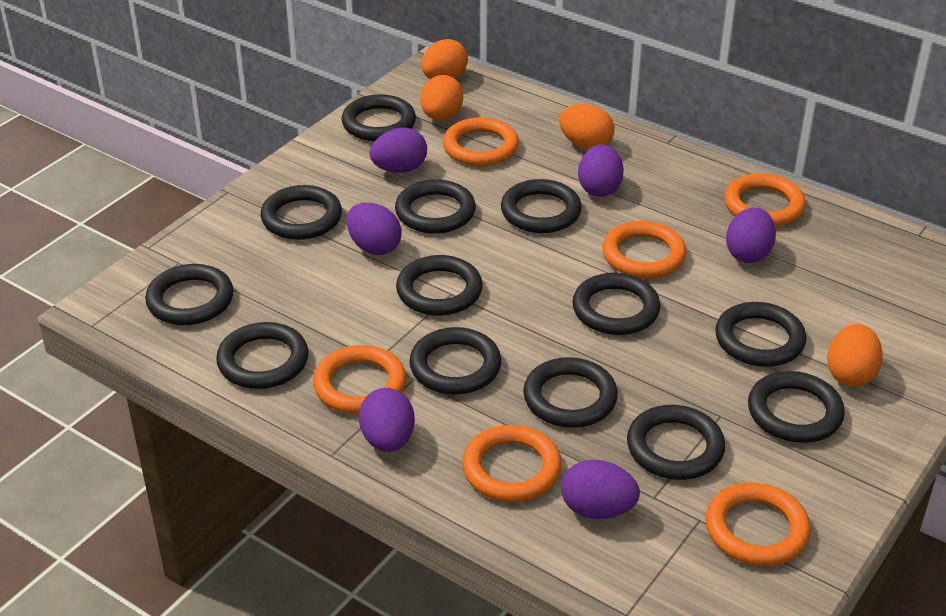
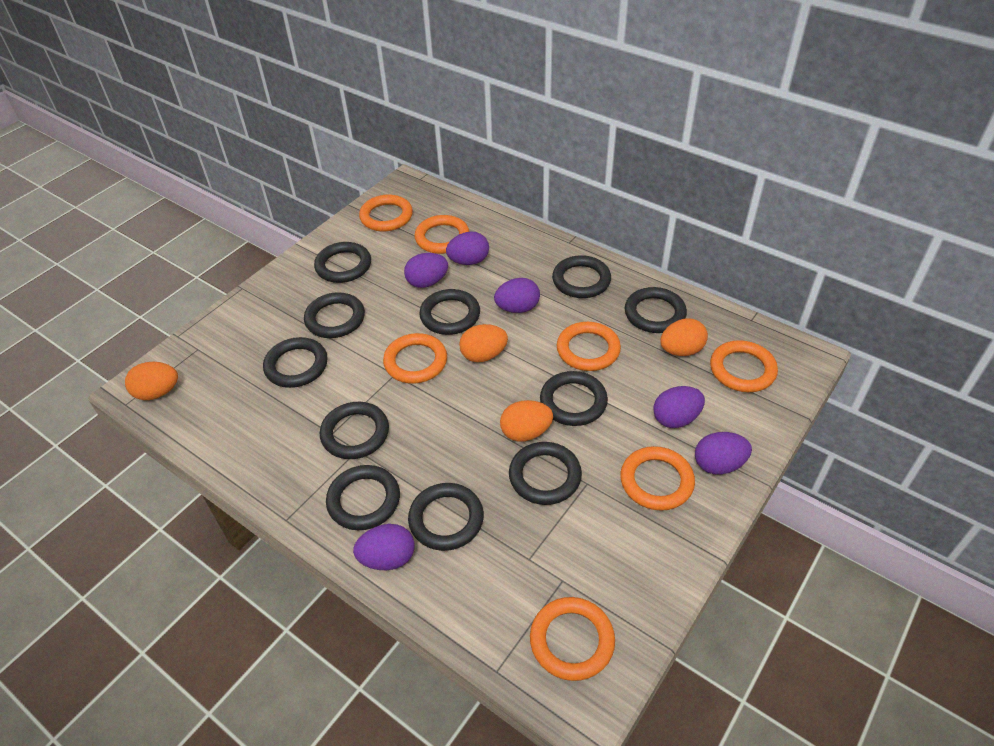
black ring: [145,264,234,325] [216,322,309,389] [261,185,342,240] [342,94,416,141] [395,180,476,234] [396,255,483,316] [409,327,501,395] [501,179,582,233] [523,357,618,428] [572,273,661,335] [627,405,725,480] [715,302,807,367] [748,371,845,443] = 13 -> [263,337,328,388] [304,292,365,338] [314,242,371,283] [320,402,389,459] [326,465,400,530] [408,483,484,551] [419,289,480,335] [509,442,582,505] [540,371,608,426] [552,255,611,298] [625,287,687,333] = 11
orange ring: [313,345,407,414] [443,117,519,166] [462,425,562,502] [602,221,687,279] [706,483,811,566] [724,173,806,227] = 6 -> [359,195,413,232] [383,333,447,384] [414,215,470,254] [530,597,615,681] [557,322,621,371] [620,446,695,511] [710,340,778,392] = 7

